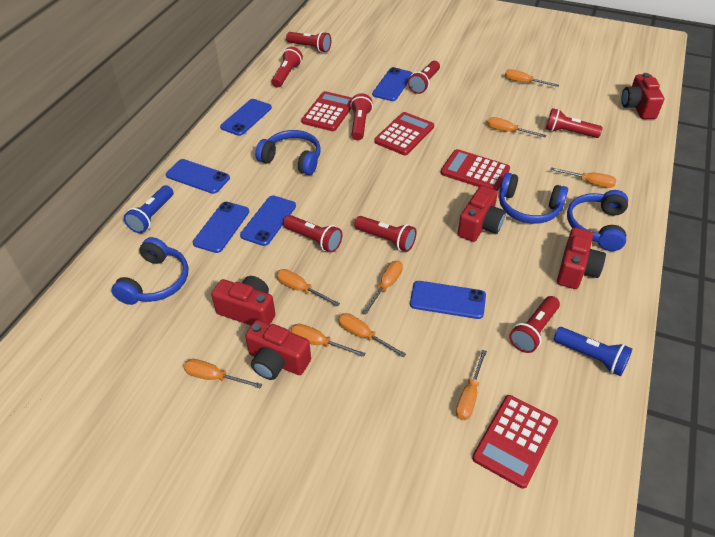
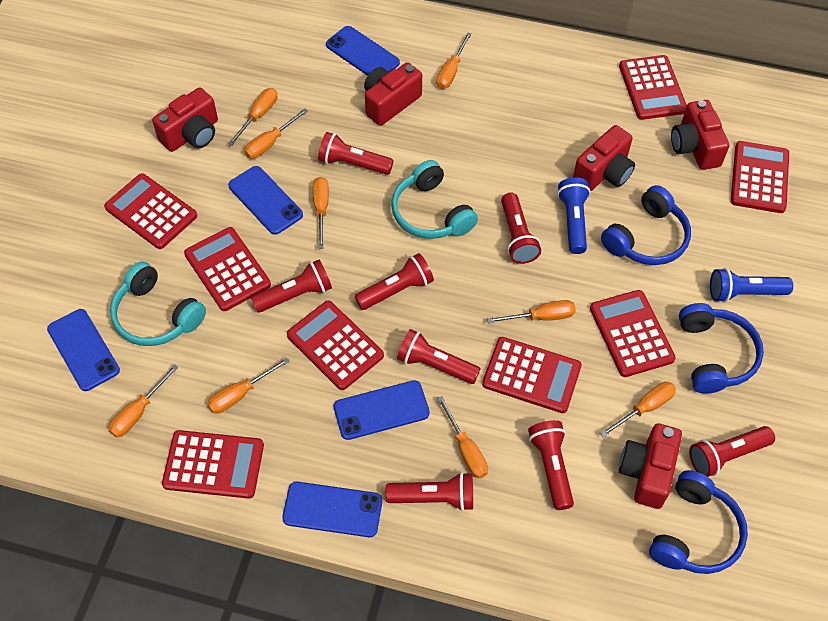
blue headphones: [111,237,188,305] [255,130,321,175] [499,173,568,224] [567,190,628,251] = 4 -> [601,185,691,265] [649,470,748,574] [679,303,764,394] = 3
blue phone: [166,159,230,194] [193,202,249,253] [220,99,272,136] [240,195,296,246] [372,67,412,101] [410,281,486,319] = 6 -> [47,309,120,391] [228,166,303,235] [282,482,382,537] [326,26,400,76] [334,380,430,440] = 5
red calculator: [301,91,352,131] [374,112,434,155] [441,149,510,191] [472,395,558,489] = 4 -> [104,173,197,249] [162,430,264,499] [184,227,271,311] [287,301,384,390] [482,337,582,413] [590,290,676,377] [619,55,687,120] [731,141,789,213] = 8
turquoise headphones: none = 0 -> [110,262,206,346] [391,160,478,239] = 2

